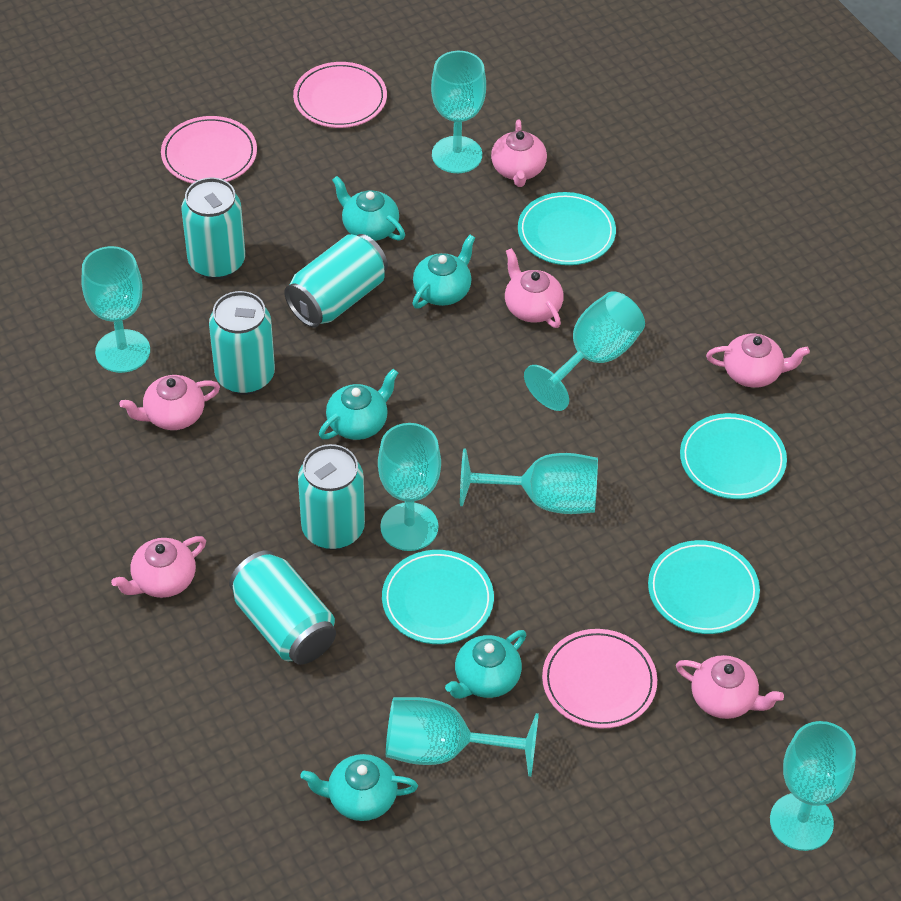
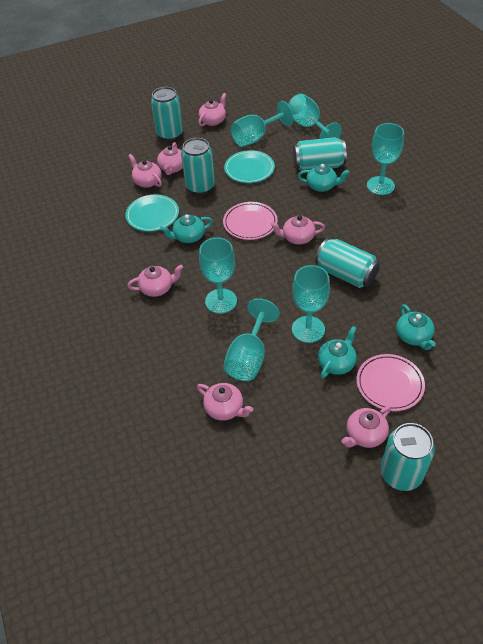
pink plate: [161,116,257,183] [293,62,387,128] [542,629,657,729] = 3 -> [223,202,278,240] [357,354,425,411] = 2
pink teapot: [111,536,206,598] [119,375,220,430] [491,120,547,187] [505,248,564,328] [676,655,784,719] [706,334,810,388] = 6 -> [127,265,183,297] [128,154,162,188] [157,142,183,175] [197,383,253,421] [198,93,227,126] [270,215,325,245] [342,406,391,448] = 7
turquoise goblet: [81,246,150,373] [378,423,441,551] [386,697,539,777] [431,51,486,173] [460,449,598,514] [524,291,645,411] [770,721,856,851] = 7 -> [199,237,237,314] [223,298,280,381] [230,101,293,147] [288,94,342,139] [292,265,330,343] [367,123,404,195] = 6
turquoise plate: [382,550,494,644] [518,192,616,265] [648,540,760,634] [680,413,787,499] = 4 -> [125,194,179,232] [224,150,275,183] = 2
turquoise teapot: [300,754,418,821] [319,369,398,440] [332,176,405,241] [412,235,475,309] [445,630,526,699] = 5 -> [160,214,213,243] [298,164,350,192] [318,326,357,379] [396,304,436,350] = 4

